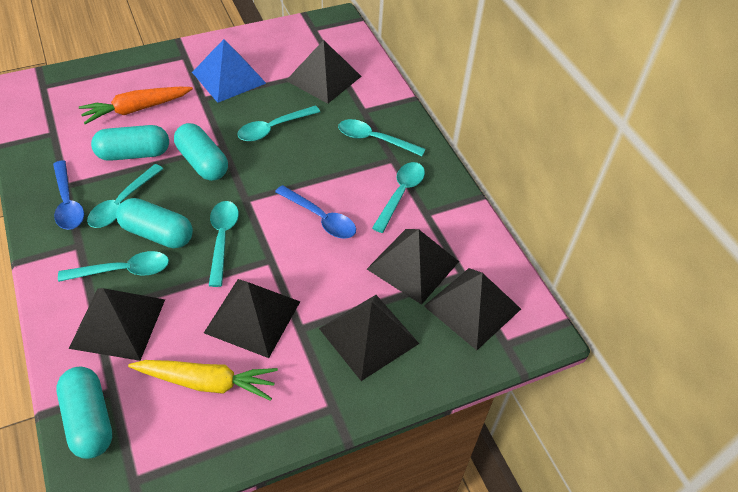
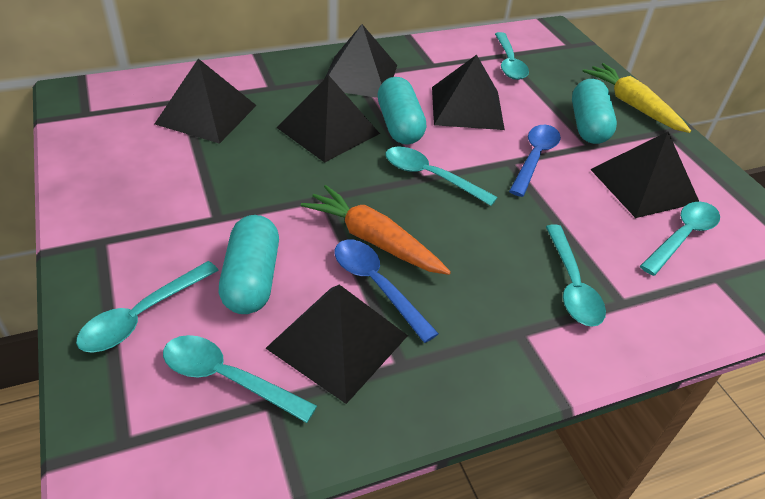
blue pyramid: [192,39,266,103] = 1 -> none = 0
turquoise capsule: [56,367,112,459] [91,125,169,161] [116,198,193,248] [174,123,228,181] = 4 -> [219,215,279,314] [378,77,426,145] [572,79,617,144] = 3

